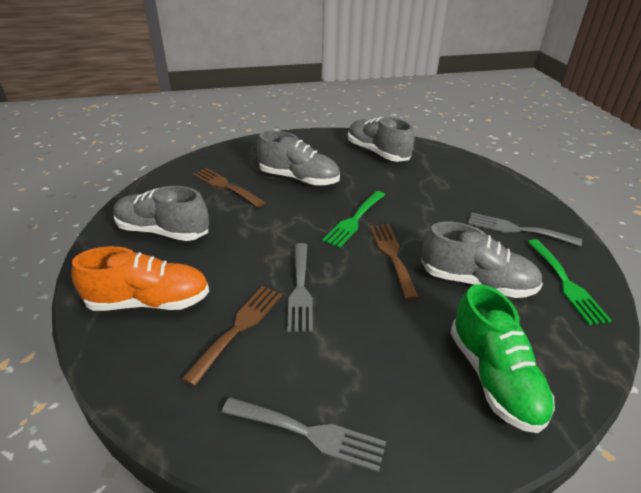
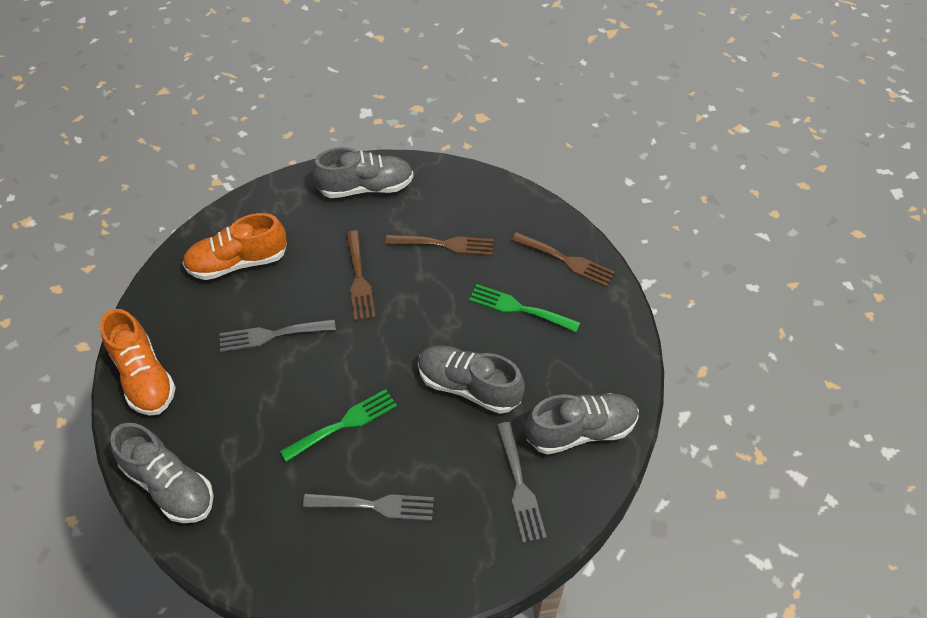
green shoe: [450,284,555,433] = 1 -> none = 0
orange shoe: [71,246,209,311] = 1 -> [100,309,176,416] [182,213,287,280] = 2

